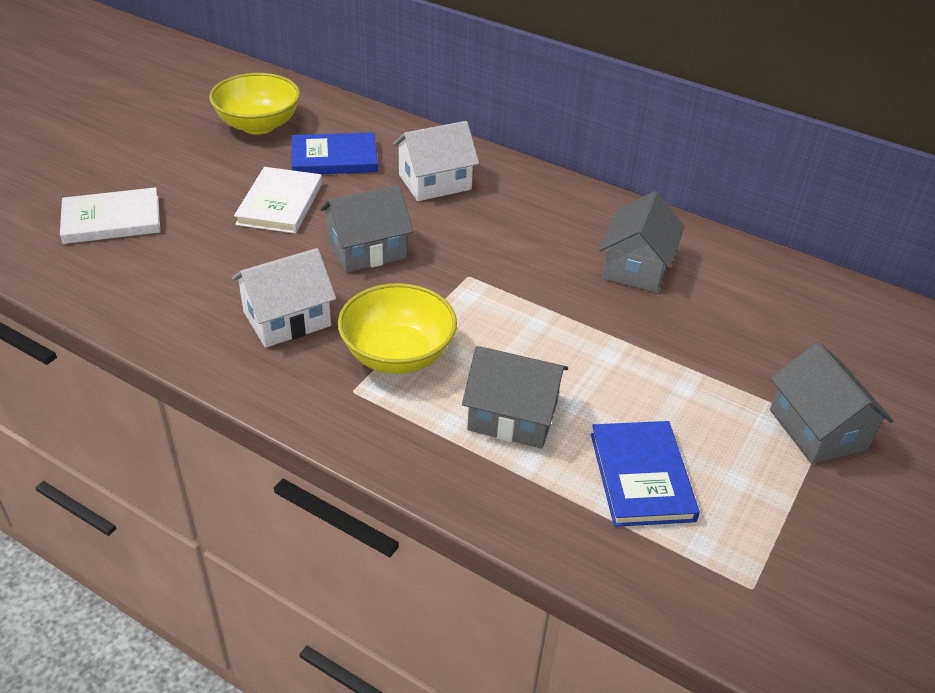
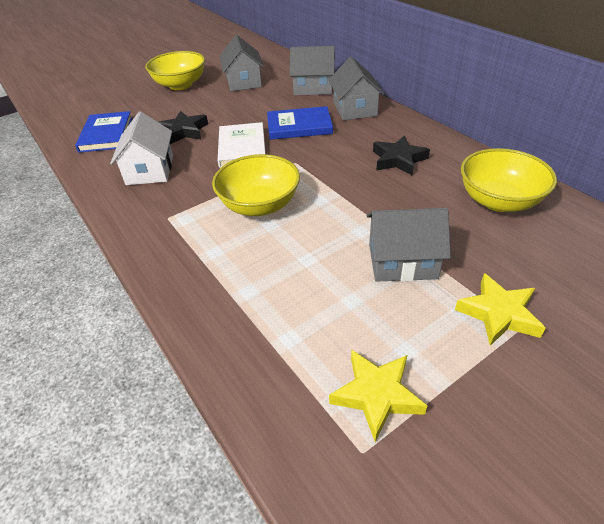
black star: none = 0 -> [159,111,208,144] [373,135,430,175] = 2
white book: [60,187,161,244] [234,167,322,234] = 2 -> [217,122,266,168] = 1
white house: [232,248,336,348] [393,121,479,201] = 2 -> [110,112,173,185] = 1
yellow bowl: [209,73,300,134] [338,283,457,374] = 2 -> [145,51,205,90] [212,154,300,216] [461,148,557,212] = 3
yellow star: none = 0 -> [329,350,427,442] [455,273,545,346] = 2

